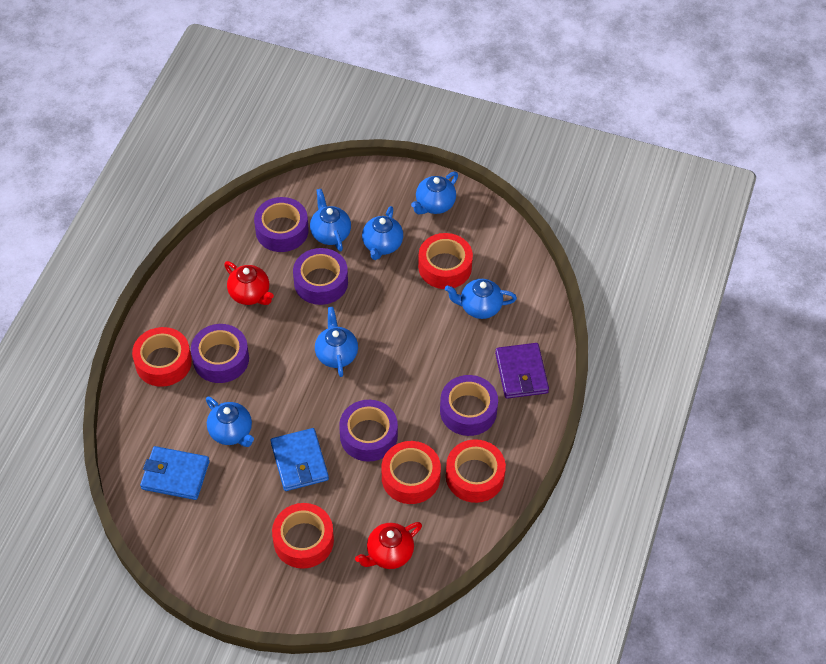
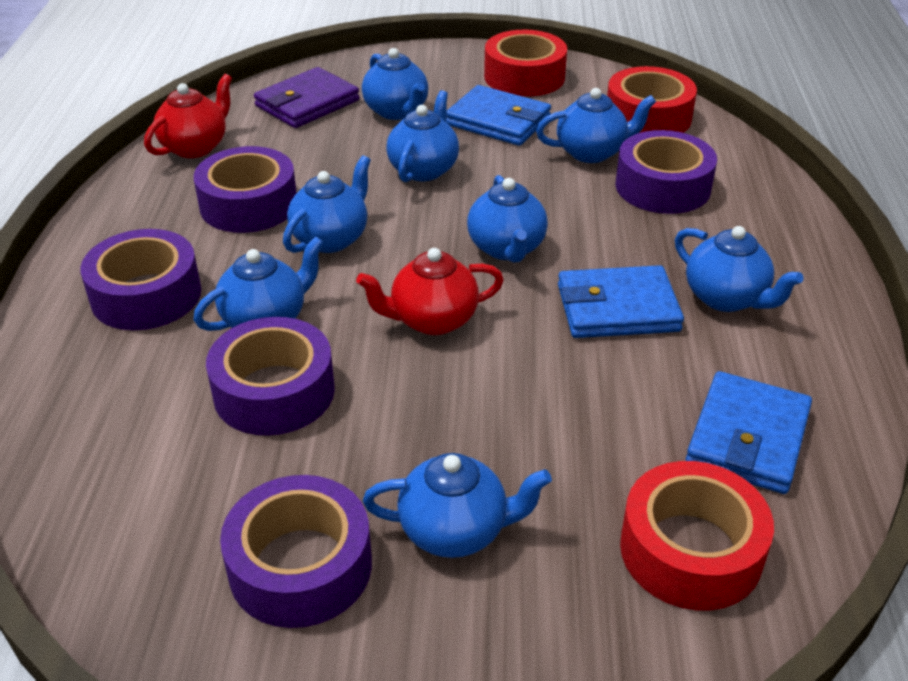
blue teapot: [206,396,254,447] [310,189,351,252] [315,307,358,377] [362,206,403,260] [411,172,458,214] [445,279,517,319] = 6 -> [194,236,324,331] [283,155,371,253] [362,48,428,120] [363,453,552,558] [386,90,459,182] [467,175,548,262] [536,88,656,163] [675,226,804,312] = 8
blue wallet: [140,446,210,500] [271,428,329,491] = 2 -> [446,85,551,146] [558,265,684,338] [686,371,812,494] = 3
red tape: [132,327,192,387] [272,503,334,569] [382,441,441,504] [418,233,473,289] [446,439,506,503] = 5 -> [484,30,567,97] [607,66,697,133] [620,461,774,610] = 3

